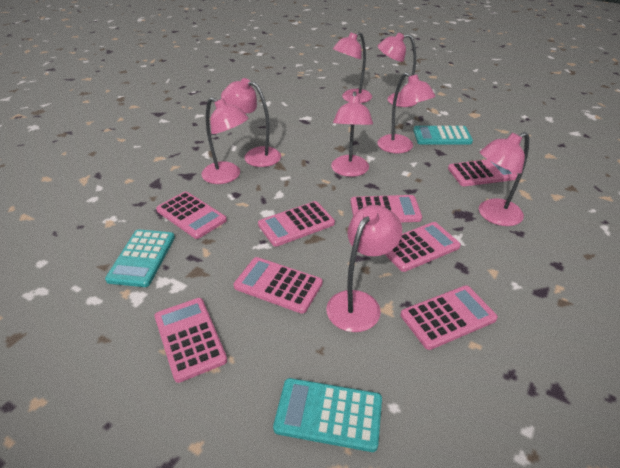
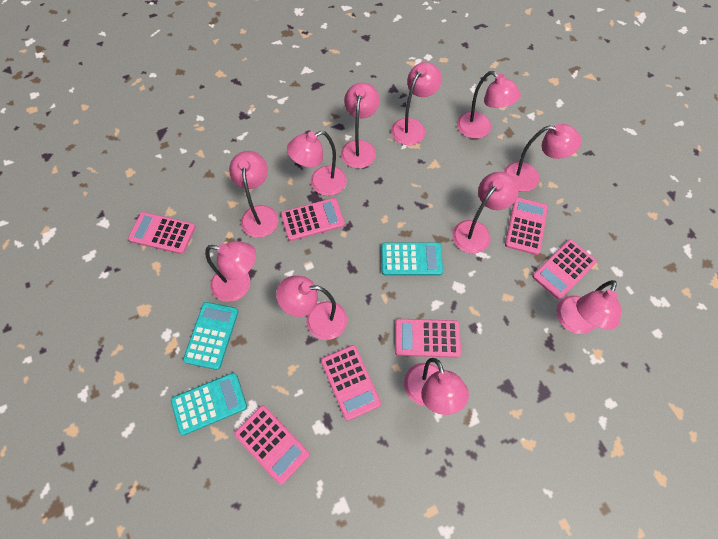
pink calculator: [155,298,227,383] [156,191,227,239] [234,257,323,314] [258,201,335,247] [351,195,422,222] [385,222,461,272] [401,285,498,350] [448,159,518,186] = 8 -> [128,212,195,254] [234,405,310,485] [281,198,345,241] [321,345,381,421] [395,319,461,358] [505,197,548,255] [532,240,597,299] = 7
pink lamp: [201,97,249,184] [221,78,281,167] [326,205,402,332] [331,91,373,177] [333,32,372,103] [377,72,435,154] [378,32,418,107] [479,132,529,226] = 8 -> [205,241,256,302] [229,151,278,238] [276,276,347,340] [287,131,347,196] [341,83,380,168] [391,62,442,145] [404,358,469,415] [452,172,519,253] [457,71,521,139] [504,124,582,192] [556,280,622,334] = 11

